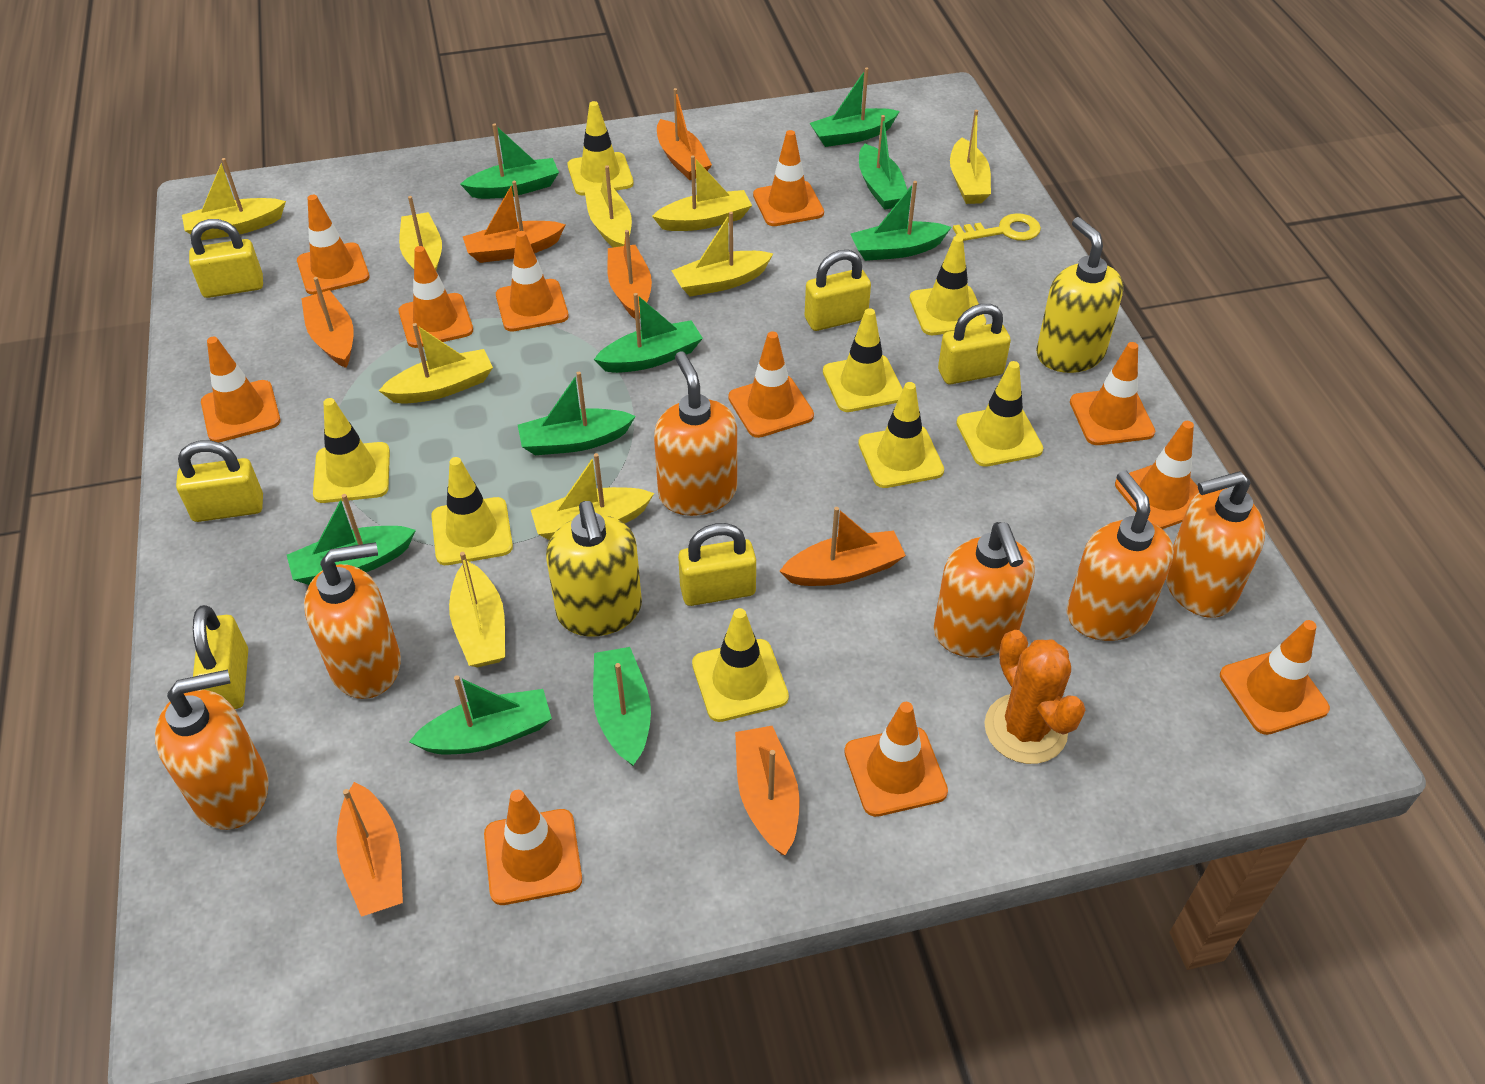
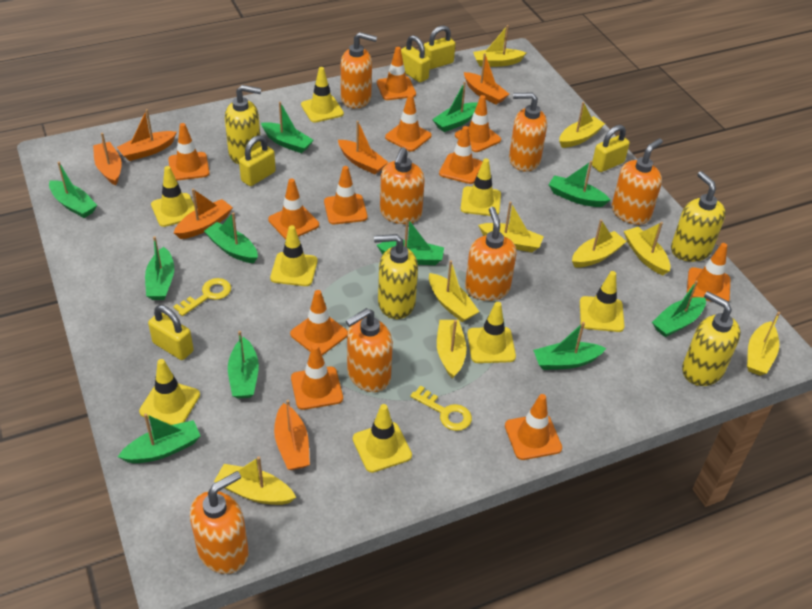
green boat: [287,494,416,585] [409,675,552,755] [460,123,559,199] [518,372,636,455] [593,647,651,766] [594,293,703,373] [810,68,900,147] [851,181,952,261] [859,115,907,210] = 9 -> [49,162,97,218] [118,413,201,463] [145,236,174,300] [204,212,258,263] [228,331,259,398] [261,102,314,153] [377,218,444,265] [432,82,478,132] [533,322,606,370] [549,161,610,207] [652,280,706,337] = 11
orange boat: [301,277,354,368] [336,782,403,917] [463,181,566,263] [607,230,652,319] [657,88,712,180] [735,726,800,855] [779,507,906,586] = 7 -> [93,133,122,186] [117,109,177,161] [174,188,233,239] [274,400,310,470] [338,121,389,174] [464,53,509,105] = 6
orange cactus: [984,630,1085,764] = 1 -> none = 0
orange soap dispenser: [155,669,269,830] [304,542,401,699] [654,352,737,516] [934,522,1035,658] [1067,470,1174,641] [1166,471,1265,618] = 6 -> [190,471,249,574] [341,32,377,109] [346,308,393,392] [380,147,425,224] [465,207,517,301] [509,92,547,172] [612,138,663,225] = 7
yellow key: [953,213,1041,241] = 1 -> [173,278,231,316] [410,385,472,431] = 2
yellow padlock: [176,440,263,522] [189,219,263,298] [193,605,248,709] [678,523,756,606] [805,250,871,331] [938,304,1011,384] = 6 -> [148,305,194,360] [239,135,276,186] [401,35,430,82] [424,25,455,70] [592,125,630,172] = 5
yellow soap dispenser: [546,501,642,636] [1036,217,1123,373] = 2 -> [225,85,261,164] [374,234,418,319] [671,171,726,262] [682,291,741,386] = 4

